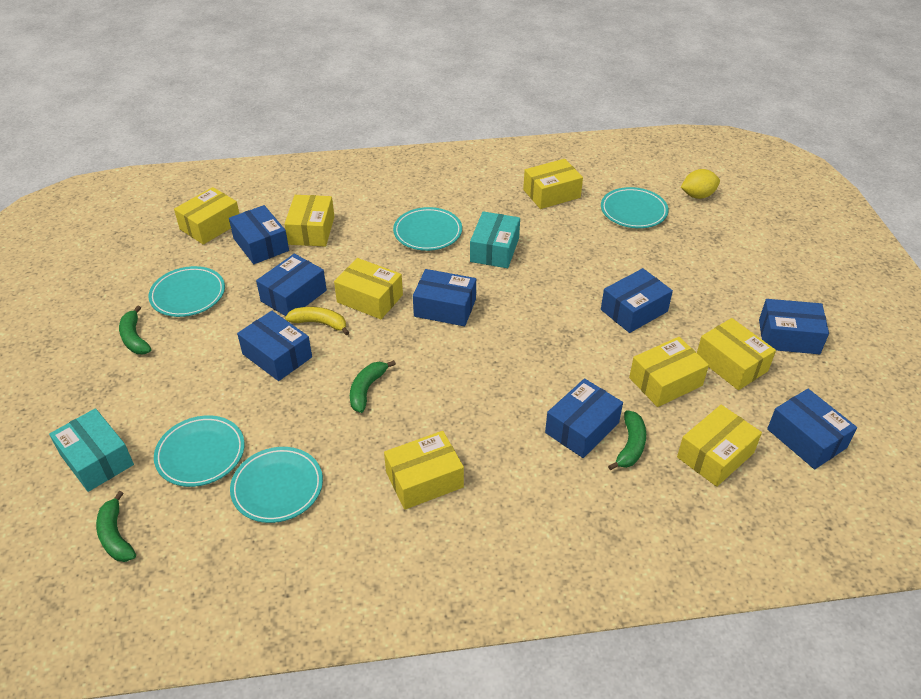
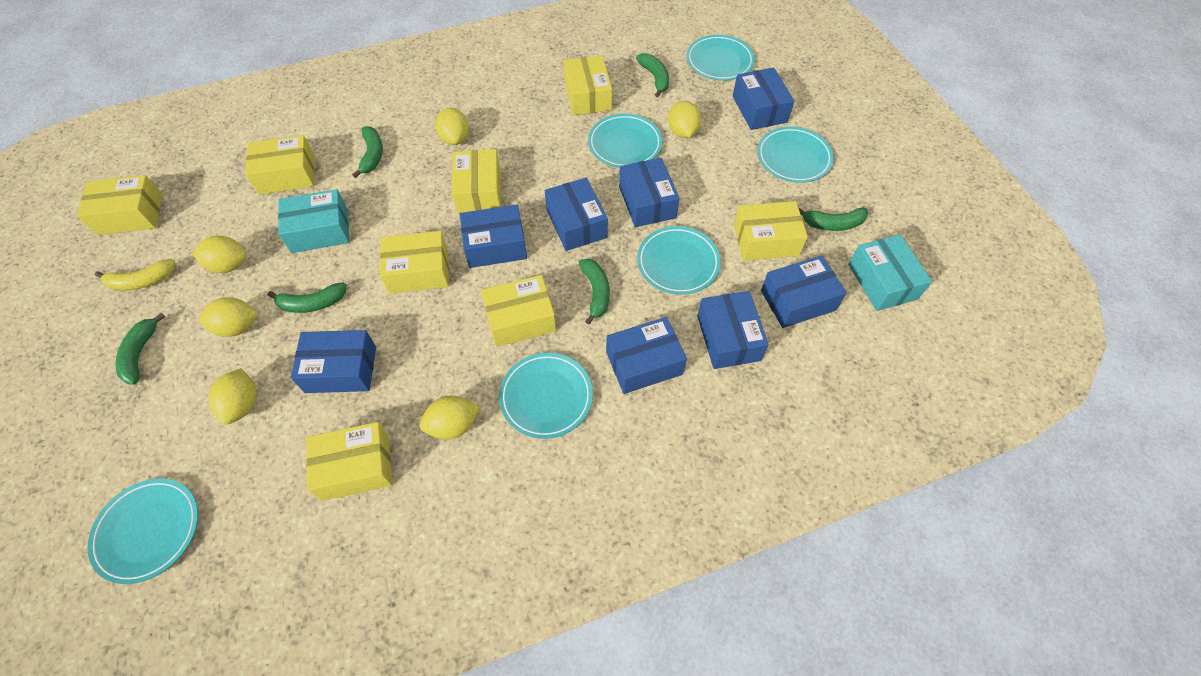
green banana: [96,491,136,562] [119,305,151,354] [350,360,396,413] [608,410,646,470] = 4 -> [115,313,165,385] [268,282,347,313] [352,126,383,178] [579,259,610,325] [636,53,669,97] [798,207,868,231] = 6
turquoise plate: [148,266,225,317] [154,415,245,487] [230,447,323,523] [393,207,462,251] [601,187,669,228] = 5 -> [87,478,198,584] [499,353,593,439] [588,114,662,168] [637,226,721,295] [686,35,755,81] [757,127,834,183] = 6
yellow lemon: [681,169,720,199] = 1 -> [193,235,247,273] [199,297,259,337] [208,368,257,425] [419,396,480,440] [435,108,469,145] [668,101,701,138] = 6

